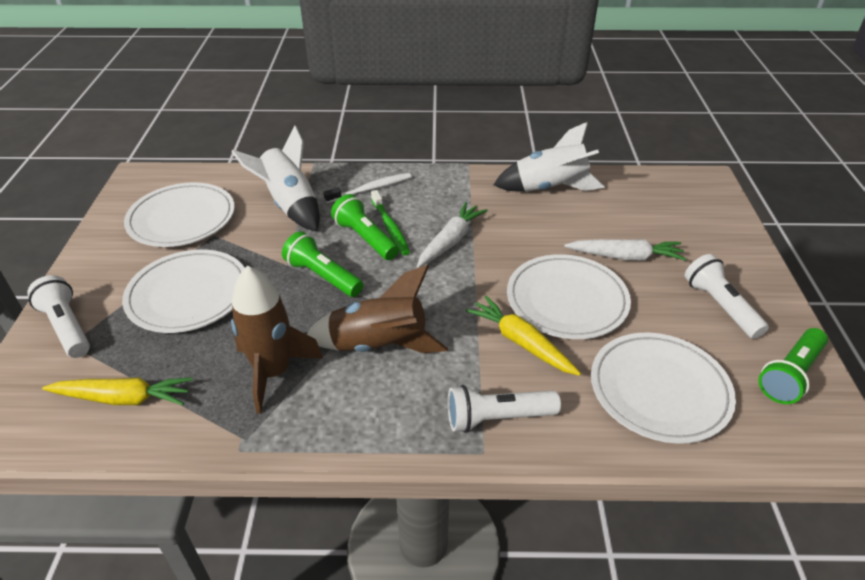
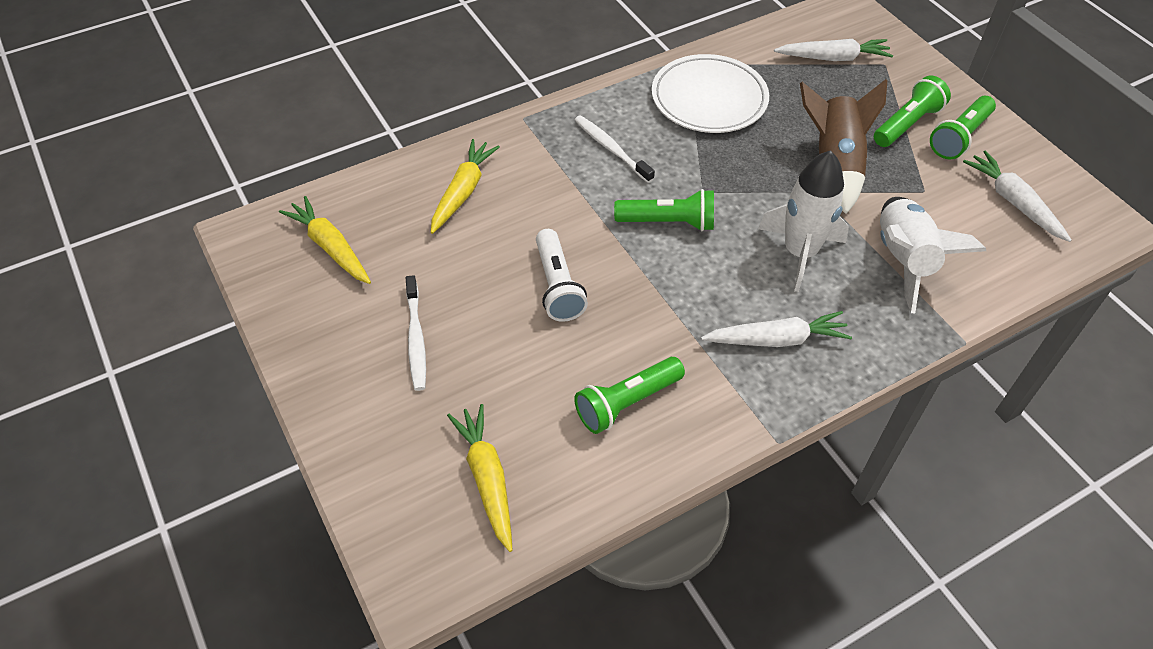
brown rocket: [231,266,323,414] [307,265,448,353] = 2 -> [800,79,887,214] = 1
green flashlight: [282,231,363,297] [331,194,399,260] [758,328,828,404] = 3 -> [574,357,685,434] [614,189,714,231] [874,76,951,147] [930,96,996,159] = 4
green toothbrush: [371,190,410,255] = 1 -> none = 0
white carrot: [417,202,488,268] [564,239,687,261] = 2 -> [701,311,852,347] [774,39,893,61] [963,150,1072,242] = 3
white flashlight: [27,275,90,358] [448,385,561,433] [685,254,769,339] = 3 -> [536,229,588,322] = 1
white plate: [122,250,245,333] [124,182,235,247] [507,254,631,339] [591,333,736,444] = 4 -> [652,54,769,133] = 1
white toothbrush: [324,173,411,203] = 1 -> [406,275,426,391] [575,115,655,183] = 2
yellow carrot: [42,377,193,405] [466,296,581,376] = 2 -> [279,196,371,284] [431,139,500,234] [447,404,513,552] = 3

